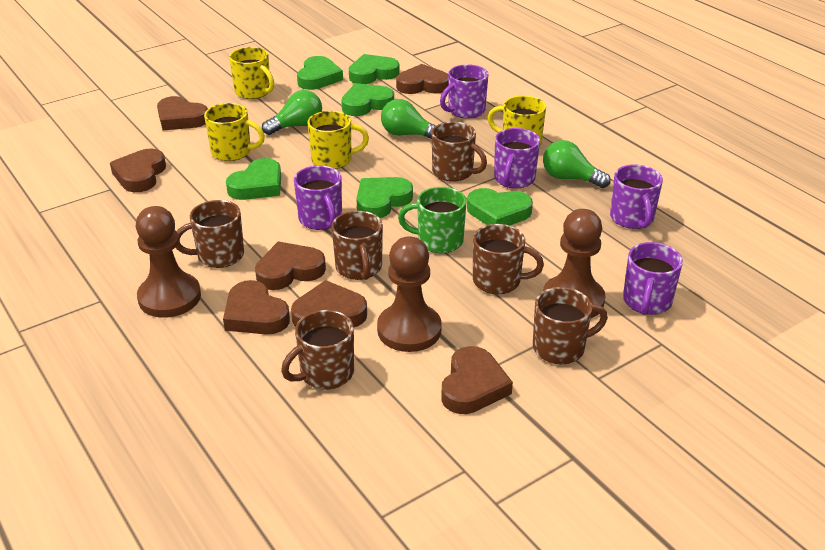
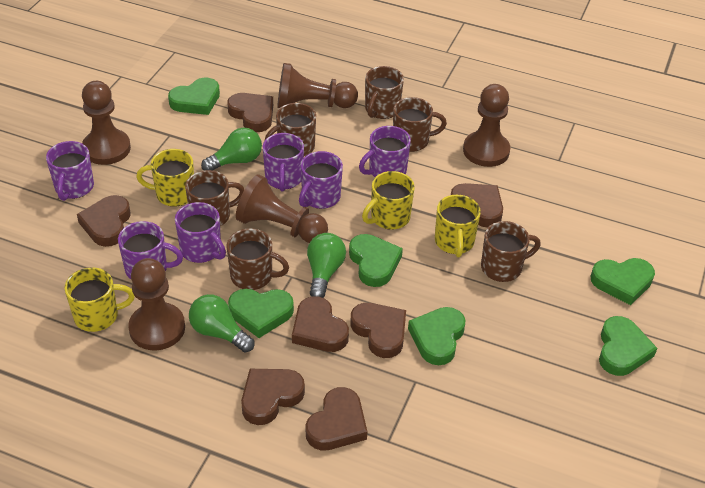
brown pawn: [136,206,201,318] [377,237,442,352] [543,209,605,318] = 3 -> [82,81,131,165] [128,258,185,350] [236,174,328,243] [277,63,358,108] [463,84,510,167] = 5
green mug: [398,187,466,253] = 1 -> none = 0
purple mug: [294,165,342,230] [440,64,488,119] [494,128,540,188] [610,165,663,229] [623,242,683,315] = 5 -> [46,141,94,201] [118,221,183,279] [175,202,226,263] [263,133,304,192] [299,151,343,209] [359,126,411,177] = 6

